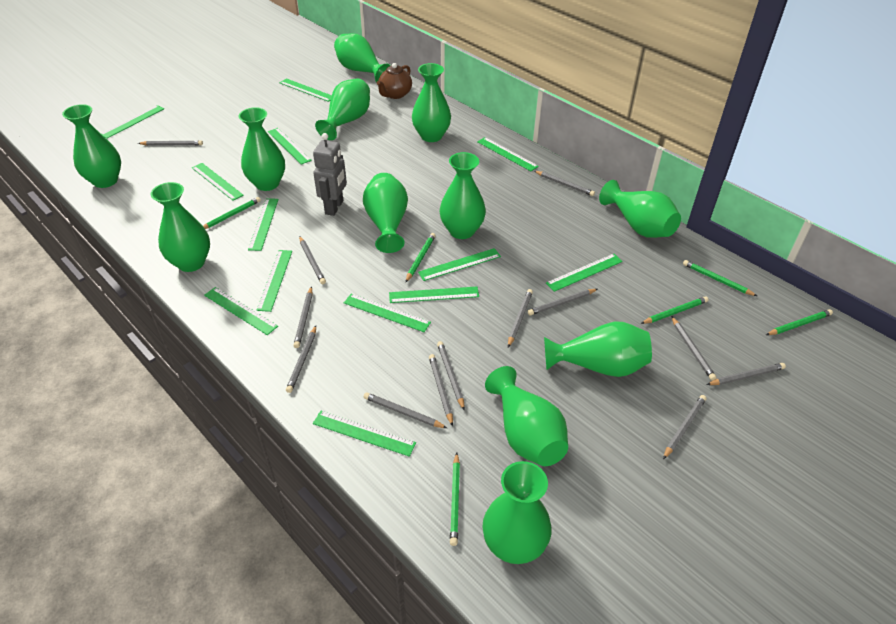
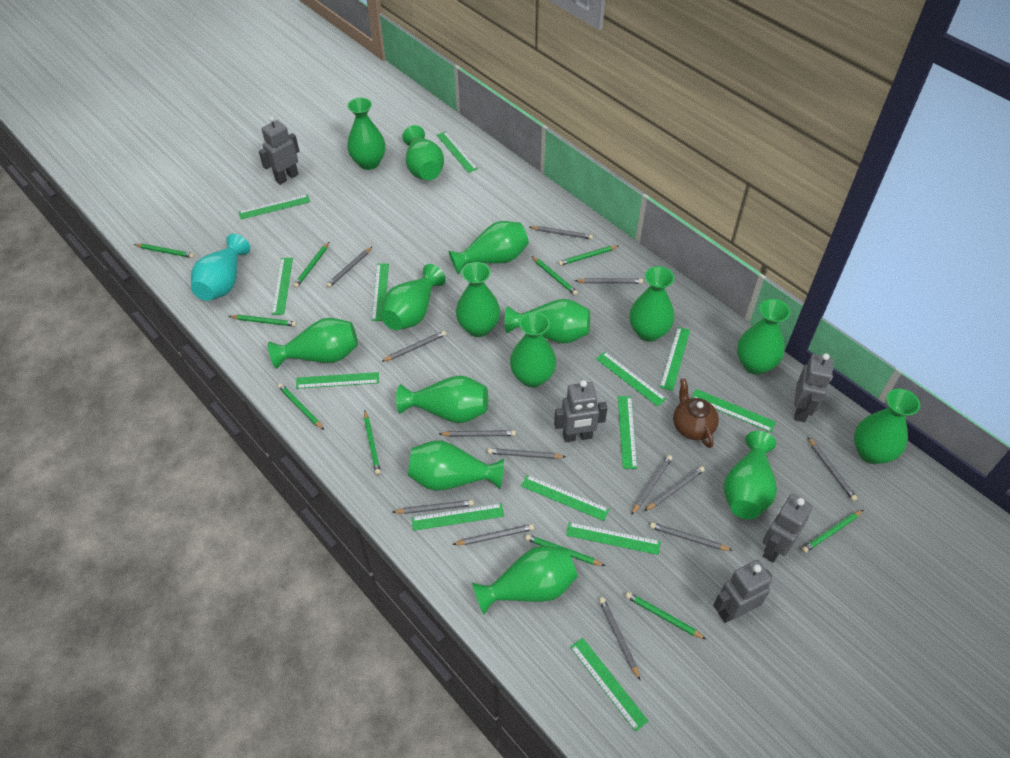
green pencil: [203,197,261,229] [405,233,436,283] [450,453,460,546] [641,296,708,324] [683,260,757,296] [766,309,833,335] = 6 -> [134,244,195,258] [229,315,297,327] [278,383,324,430] [293,242,329,288] [364,411,381,475] [525,534,605,566] [532,256,578,296] [558,246,619,266] [625,592,707,640] [801,510,863,553] = 10
green vase: [62,104,121,188] [150,182,210,272] [238,107,285,191] [315,78,370,140] [334,33,391,83] [363,173,408,253] [412,63,451,142] [440,152,486,239] [483,461,552,564] [485,366,568,466] [544,321,652,377] [599,180,681,238] = 12 -> [268,318,358,369] [347,98,385,170] [381,264,446,330] [396,376,488,423] [403,125,444,180] [408,441,504,491] [448,221,529,275] [456,262,500,337] [472,546,578,615] [505,299,590,343] [510,312,556,387] [630,266,674,342] [724,431,777,519] [737,299,790,375] [854,389,920,464] = 15
grey robot: [313,133,347,216] = 1 -> [259,116,300,185] [554,380,608,442] [713,560,772,623] [763,494,813,563] [794,353,834,422] = 5
turquoise vase: none = 0 -> [191,234,250,301] = 1

